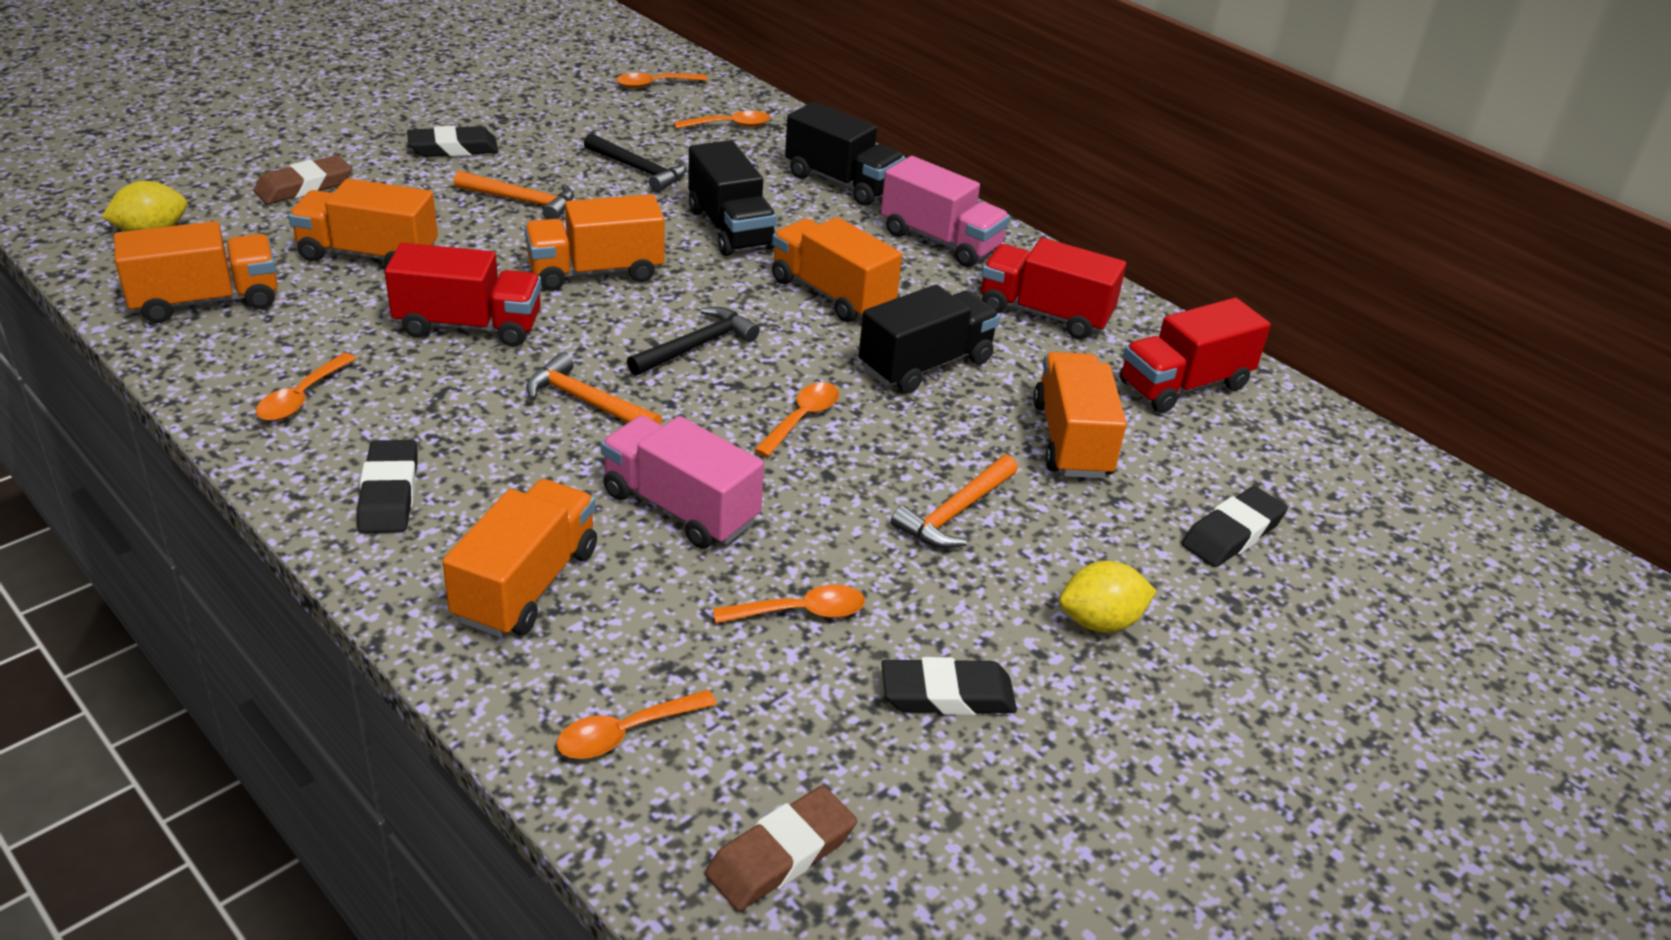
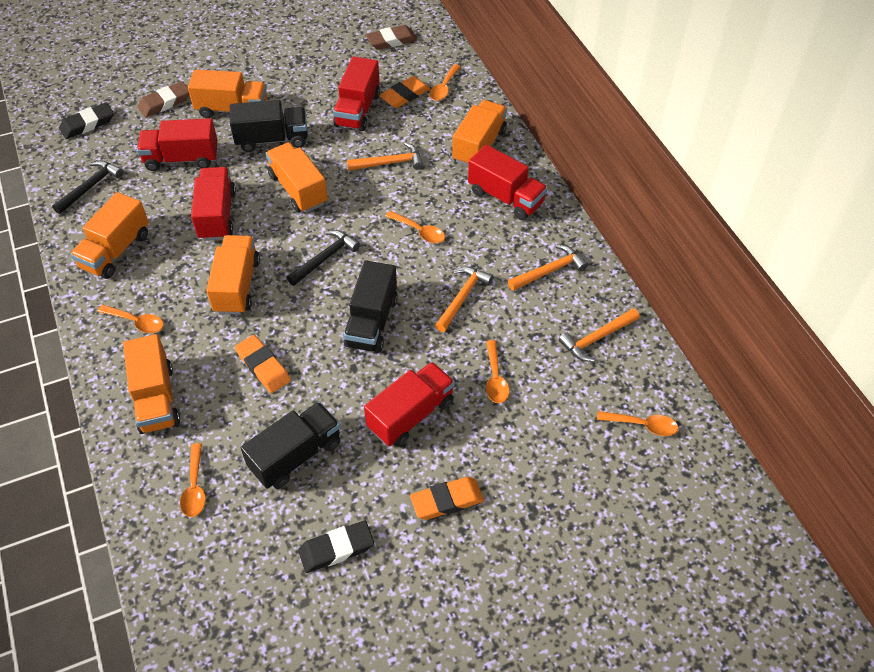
black eraser: [357,440,418,533] [407,126,498,157] [881,657,1017,715] [1182,486,1288,567] = 4 -> [59,102,114,139] [298,520,374,573] = 2
orange eraser: none = 0 -> [235,335,291,393] [379,76,430,108] [410,477,484,520] = 3
orange hammer: [454,171,574,219] [526,353,662,425] [891,455,1018,548] = 3 -> [347,143,424,171] [435,267,493,332] [508,245,588,291] [559,308,640,362] = 4
pink truck: [601,416,764,549] [881,156,1010,267] = 2 -> none = 0
red truck: [385,243,541,347] [981,238,1126,339] [1120,298,1271,413] = 3 -> [137,118,218,171] [191,167,236,241] [333,56,380,131] [364,362,455,447] [468,145,548,220] = 5
yellow lemon: [102,181,187,232] [1059,561,1156,633] = 2 -> none = 0

